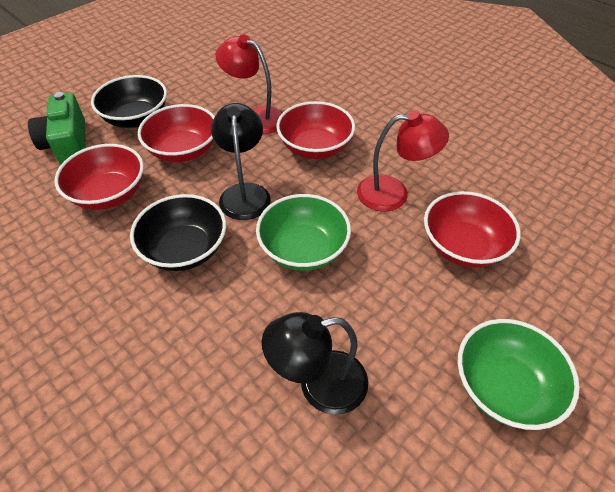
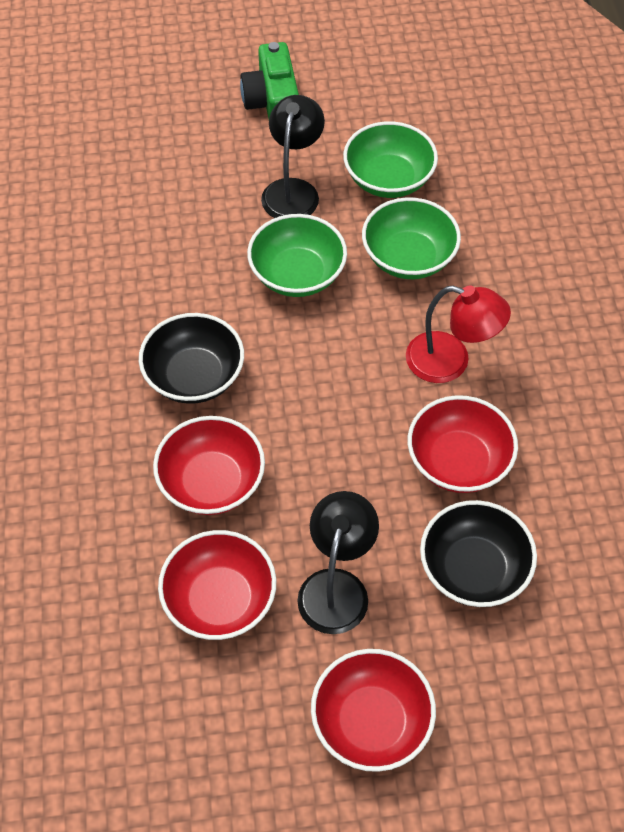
green bowl: [256,194,351,271] [458,319,580,430] = 2 -> [247,214,347,297] [343,121,438,198] [362,197,461,279] = 3
red lamp: [215,34,282,134] [357,111,449,212] = 2 -> [406,286,511,383] = 1

